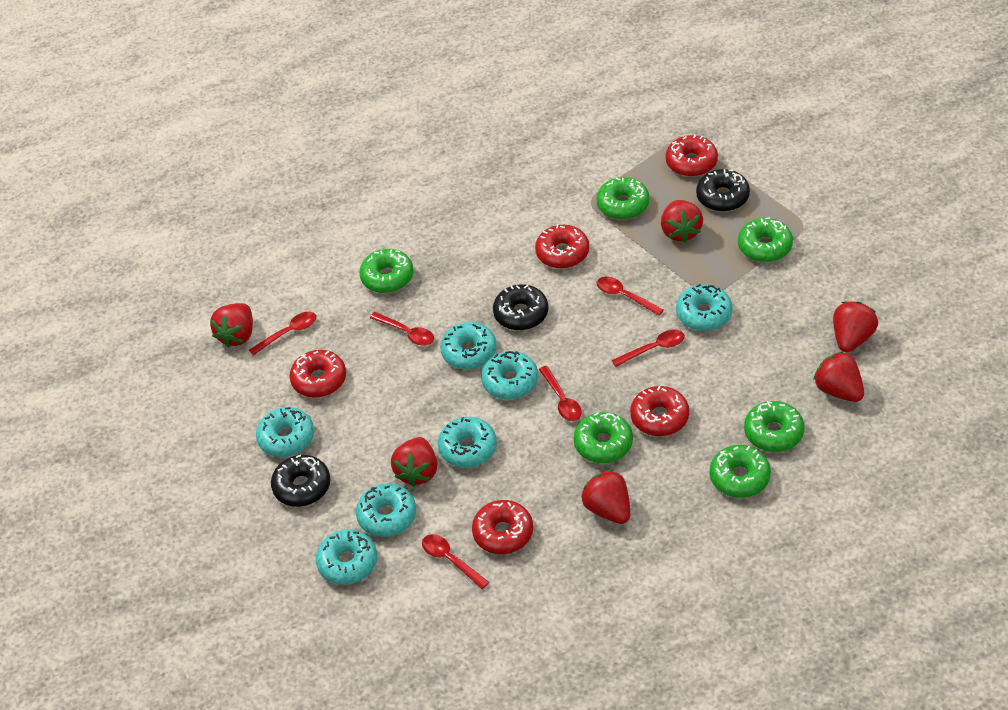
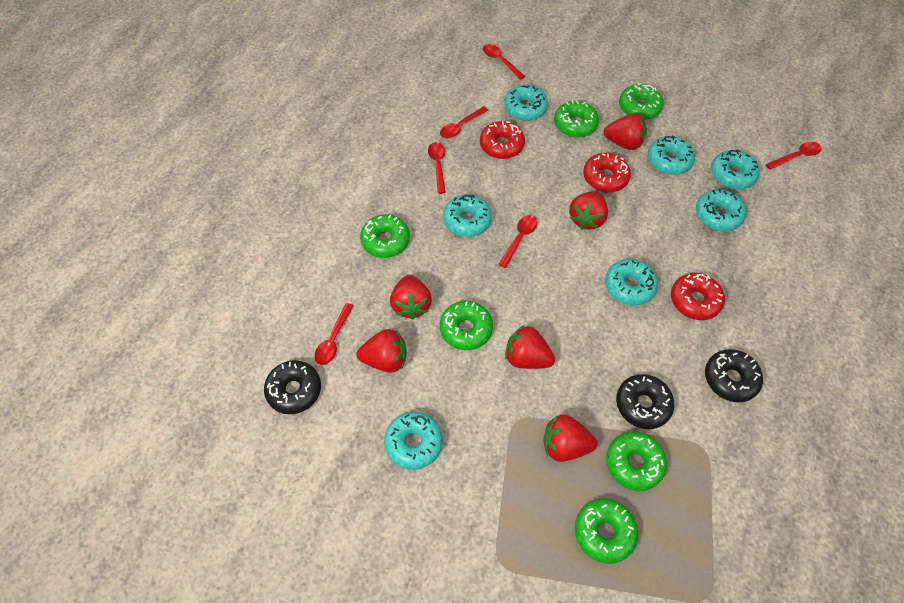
red donut: [289,350,346,398] [472,500,533,554] [535,225,589,269] [630,386,689,436] [665,135,718,177] = 5 -> [480,121,525,159] [583,153,631,192] [671,273,725,320] = 3

